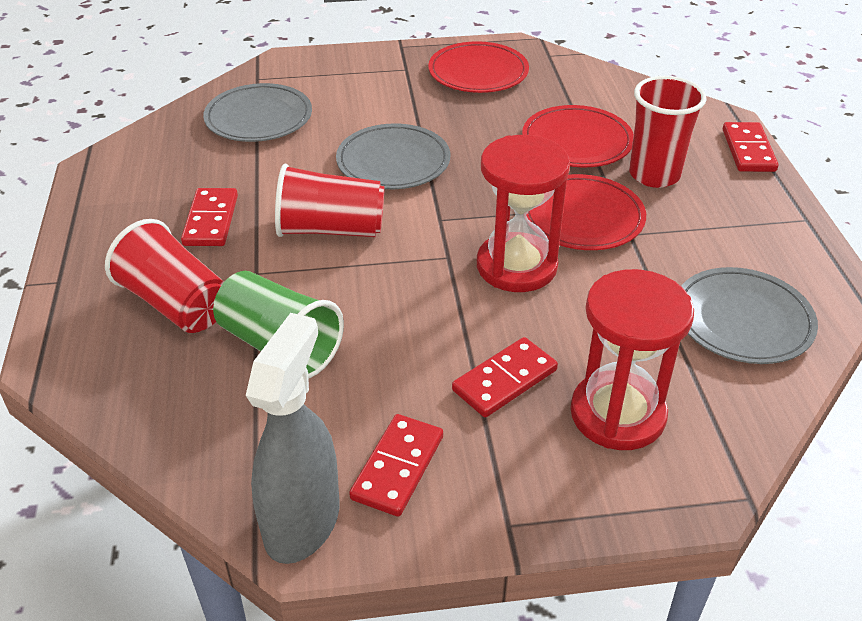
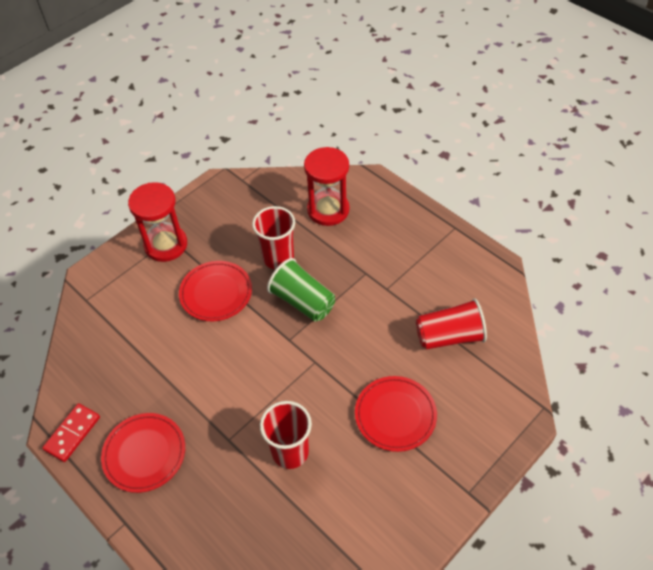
grey plate: [203,83,312,142] [336,123,450,189] [681,267,818,364] = 3 -> none = 0
grey spray bottle: [246,313,339,564] = 1 -> none = 0
red domino: [181,188,238,246] [349,414,443,517] [452,337,558,417] [723,122,778,172] = 4 -> [42,403,100,462] = 1

